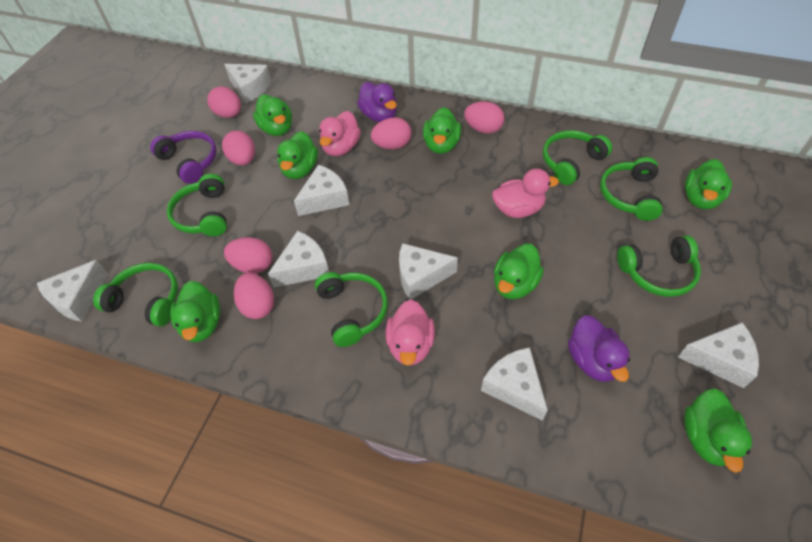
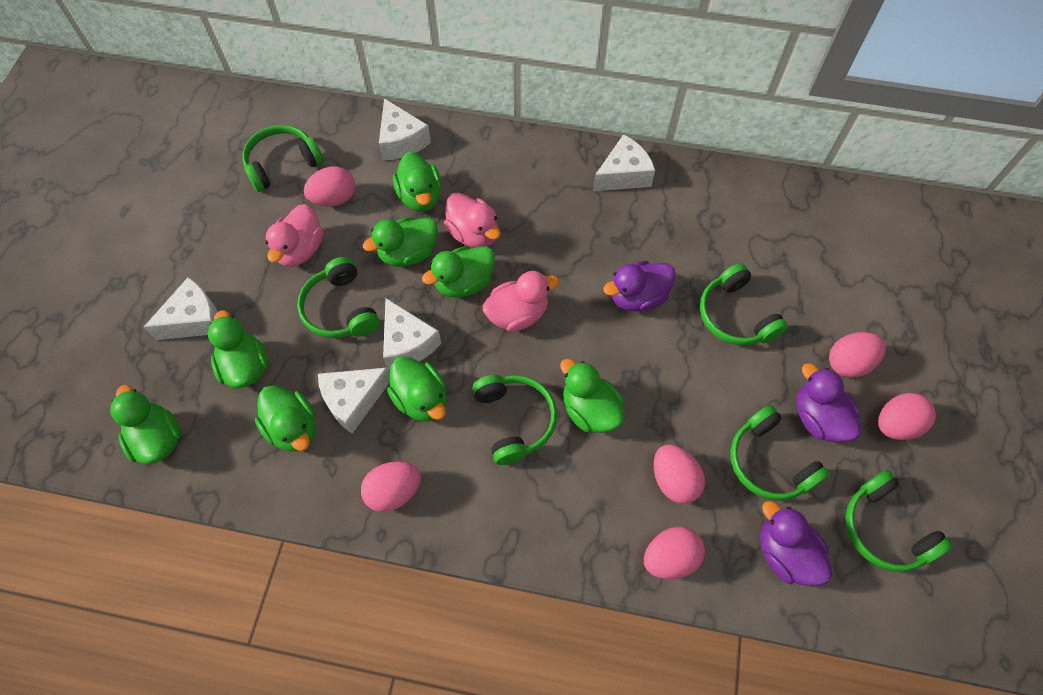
green duck: [170,281,220,342] [253,94,292,136] [277,131,318,179] [423,107,461,154] [494,244,544,299] [684,388,752,473] [685,159,732,209] = 7 -> [110,385,181,464] [208,310,268,388] [255,385,316,452] [363,217,438,267] [387,356,446,421] [393,152,442,212] [422,246,495,298] [560,359,625,433] = 8
purple duck: [357,82,397,122] [568,315,630,382] = 2 -> [603,261,676,312] [760,501,832,586] [796,363,861,442] = 3
purple headphones: [150,131,217,184] = 1 -> none = 0
white cheese: [37,260,108,322] [224,64,271,103] [268,231,329,287] [294,165,349,216] [399,243,458,300] [481,347,548,421] [678,322,759,388] = 7 -> [144,277,218,340] [318,368,390,434] [379,98,431,160] [383,298,441,370] [593,134,655,191] = 5

